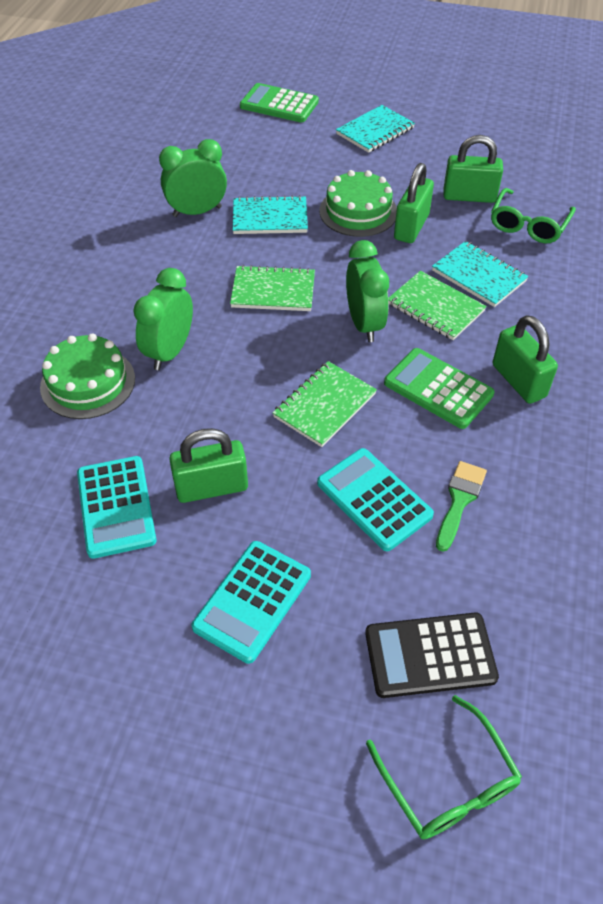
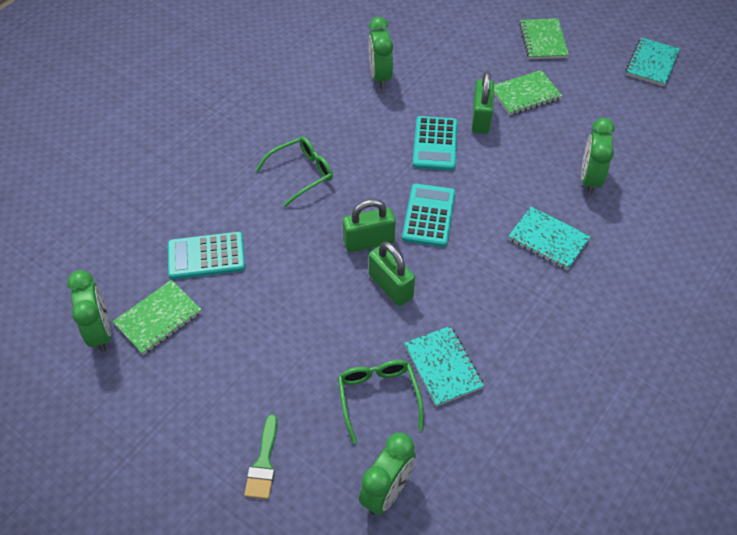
black calculator: [365,612,499,698] = 1 -> none = 0
green cake: [40,334,135,419] [319,170,397,237] = 2 -> none = 0
green calculator: [240,83,319,122] [384,348,495,429] = 2 -> none = 0
green clock: [133,268,193,370] [159,139,227,217] [346,240,389,342] = 3 -> [67,270,111,352] [359,432,416,515] [368,17,393,89] [581,118,615,195] = 4
green padlock: [169,428,248,503] [394,163,434,243] [444,135,503,203] [493,315,558,404] = 4 -> [343,199,395,252] [369,241,415,306] [472,71,494,134] = 3

